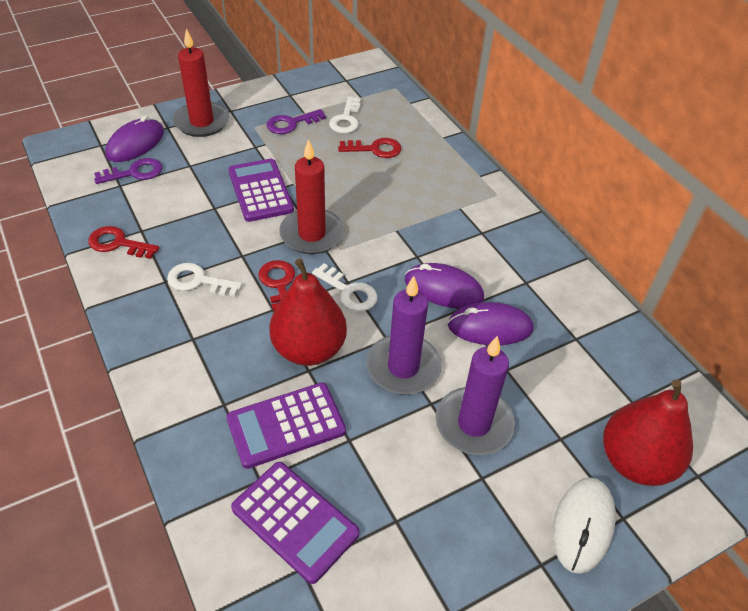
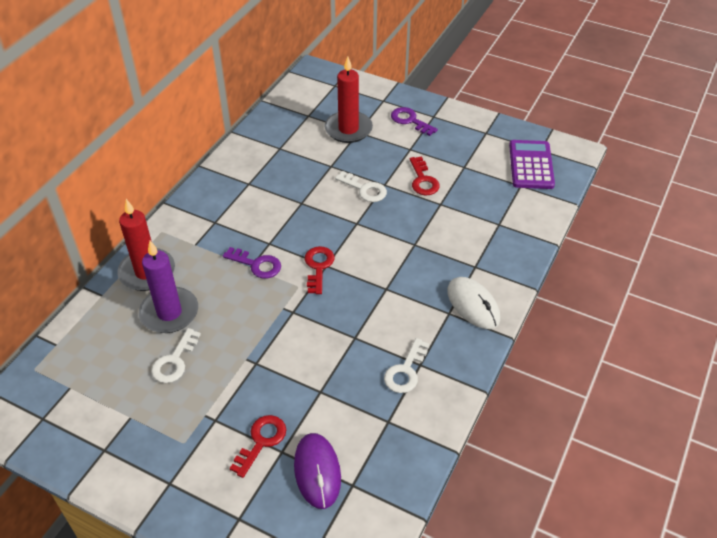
purple calculator: [226,383,346,469] [228,159,294,222] [231,462,360,584] = 3 -> [509,140,555,189] = 1
purple candle: [366,276,441,394] [436,336,515,455] = 2 -> [139,241,198,333] = 1
purple mouse: [105,115,164,162] [405,263,484,308] [448,302,533,345] = 3 -> [294,433,341,509] = 1
red pear: [269,259,347,366] [603,379,693,486] = 2 -> none = 0

